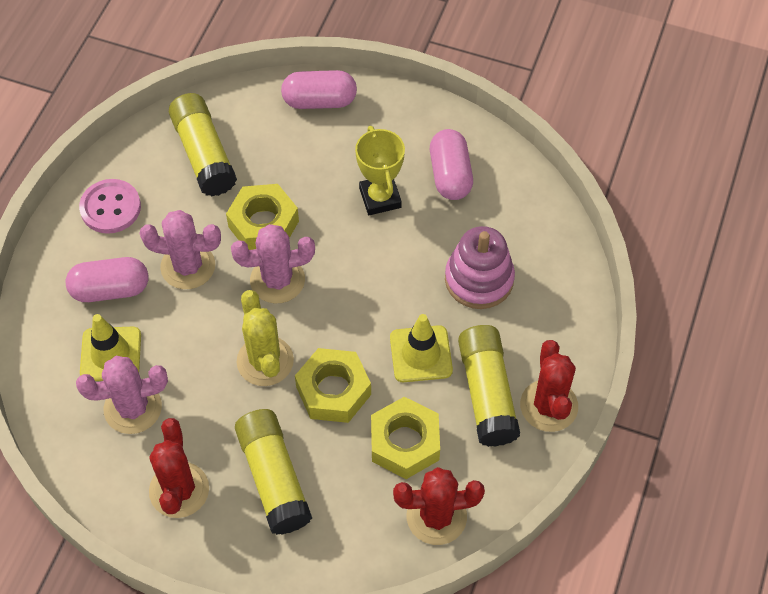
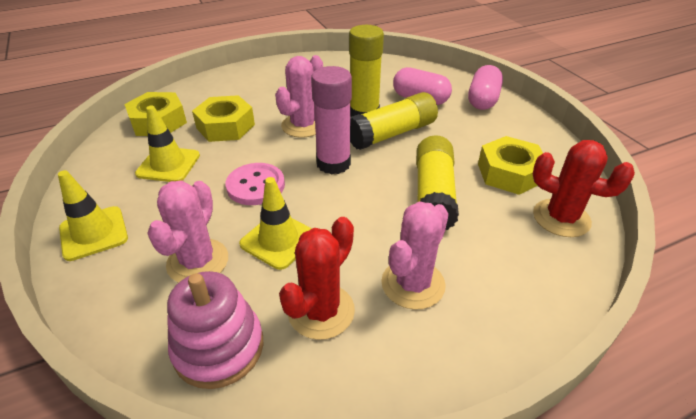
pink capsule: [66,257,148,302] [281,70,357,109] [430,129,473,200] = 3 -> [393,67,452,105] [468,65,503,110] = 2
pink glue stick: none = 0 -> [311,66,352,174] = 1
red cactus: [149,418,209,518] [393,467,485,545] [520,340,578,432] = 3 -> [279,217,355,340] [533,140,635,237] = 2
yellow cactus: [237,290,294,386] = 1 -> none = 0
yellow traffic cone: [80,314,141,381] [390,314,453,382] = 2 -> [58,170,128,261] [135,106,200,182] [239,177,312,270] = 3
yellow trophy: [355,126,405,215] = 1 -> none = 0

